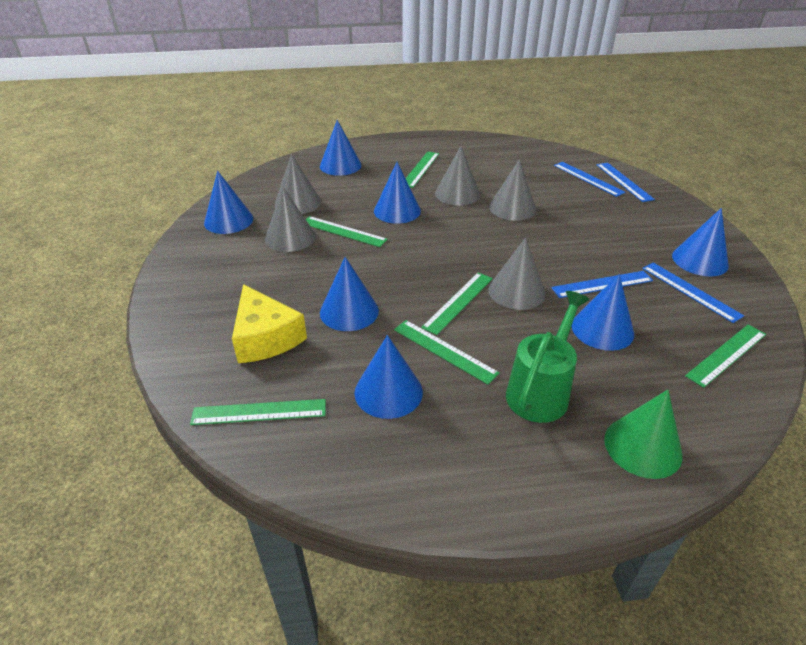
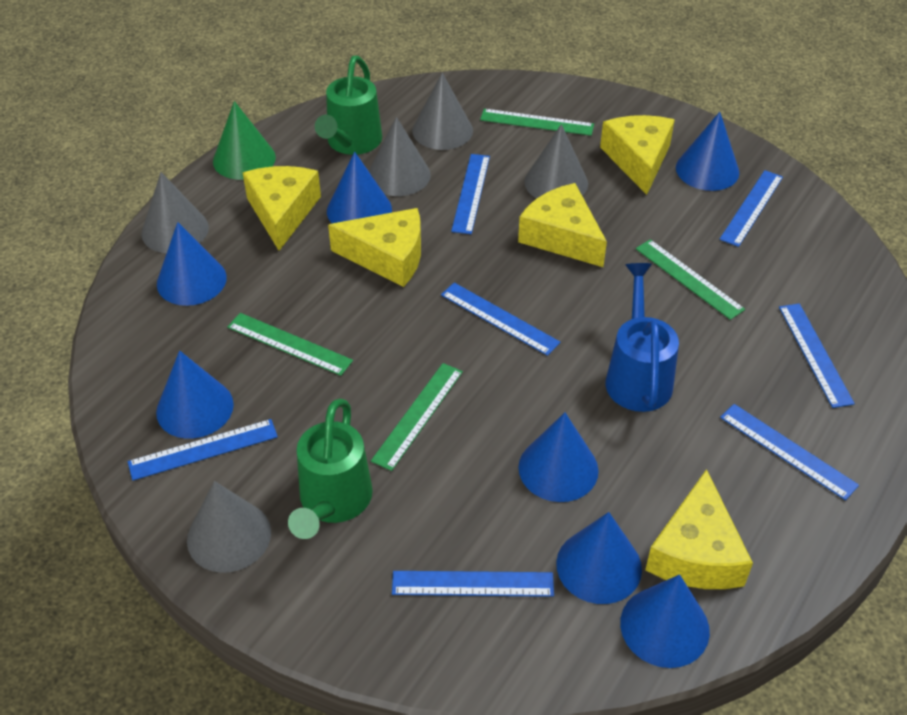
blue ruler: [551,271,653,298] [554,162,626,197] [597,163,655,202] [642,262,744,323] = 4 -> [128,419,278,480] [392,571,554,597] [441,283,561,356] [451,154,490,234] [719,170,783,247] [720,404,859,500] [779,303,855,408] = 7
blue watering can: none = 0 -> [606,263,679,412] = 1
green ruler: [190,399,326,425] [306,216,388,247] [394,320,500,385] [405,152,439,188] [421,273,493,335] [685,325,766,388] = 6 -> [227,313,353,376] [371,363,463,471] [480,109,594,136] [636,239,745,320] = 4
green watering can: [506,291,590,423] = 1 -> [288,399,373,539] [315,56,382,155] = 2
yellow cheese: [232,284,307,363] = 1 -> [243,166,321,251] [328,208,421,287] [518,183,607,267] [600,115,675,195] [645,469,753,589] = 5

